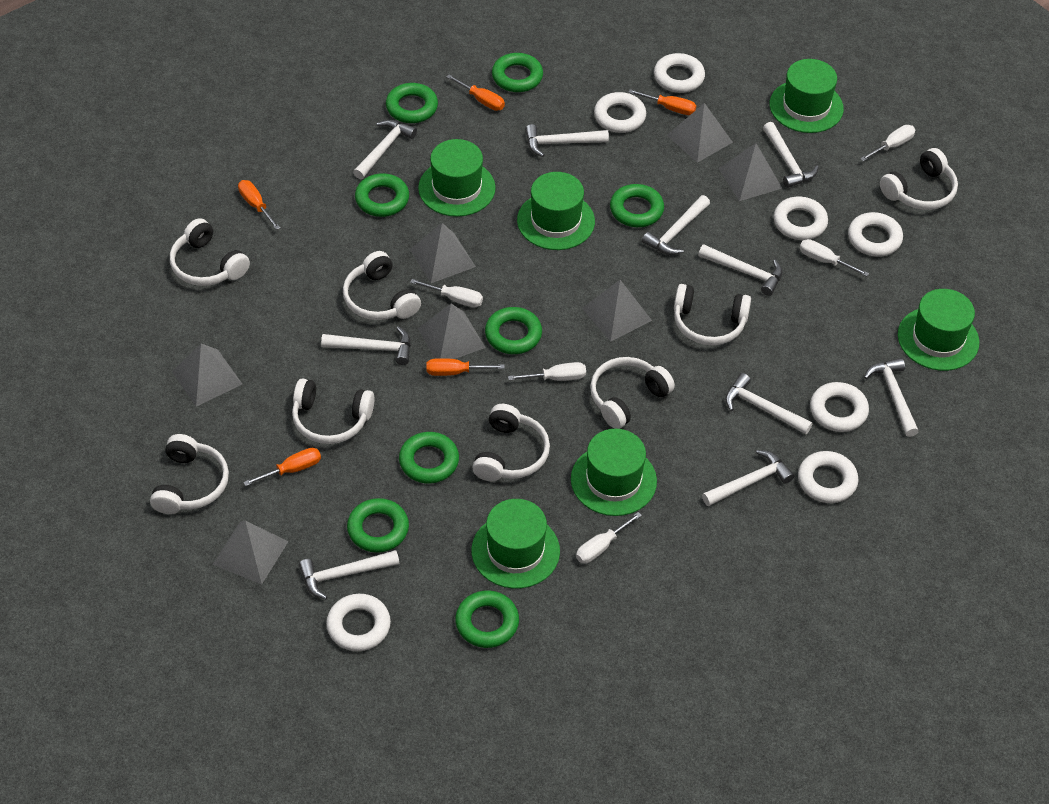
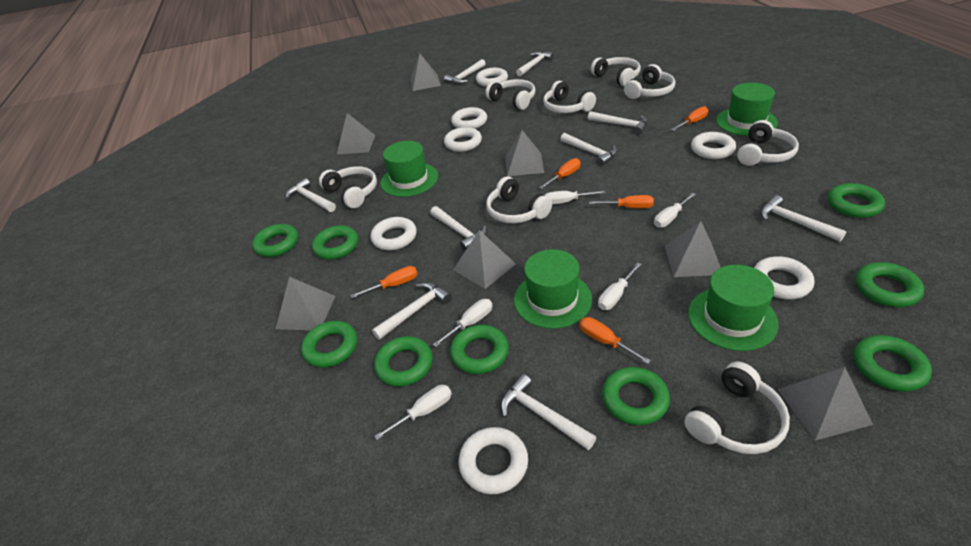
green hat: [418,139,496,217] [471,499,560,589] [517,172,595,250] [571,429,657,516] [770,59,844,133] [898,289,980,371] = 6 -> [380,141,438,197] [514,249,592,329] [688,265,779,351] [716,83,778,136] = 4
green ring: [347,498,409,553] [355,173,409,217] [386,83,438,123] [399,432,459,484] [455,590,519,648] [485,307,542,354] [492,53,543,92] [610,184,664,227] = 8 -> [252,224,298,257] [301,321,357,368] [312,225,358,260] [374,336,433,387] [450,325,509,374] [602,367,670,425] [828,183,885,218] [854,335,932,392] [855,262,924,307] = 9
white hammer: [299,550,399,599] [321,326,411,365] [353,119,417,179] [525,124,609,157] [642,195,710,255] [698,244,782,296] [702,450,794,506] [725,373,813,434] [763,122,819,188] [864,358,919,437] = 10 -> [286,178,336,212] [372,282,452,340] [430,206,487,251] [444,59,486,84] [501,374,596,450] [516,51,554,76] [561,133,617,166] [588,111,648,135] [760,195,847,242] = 9

